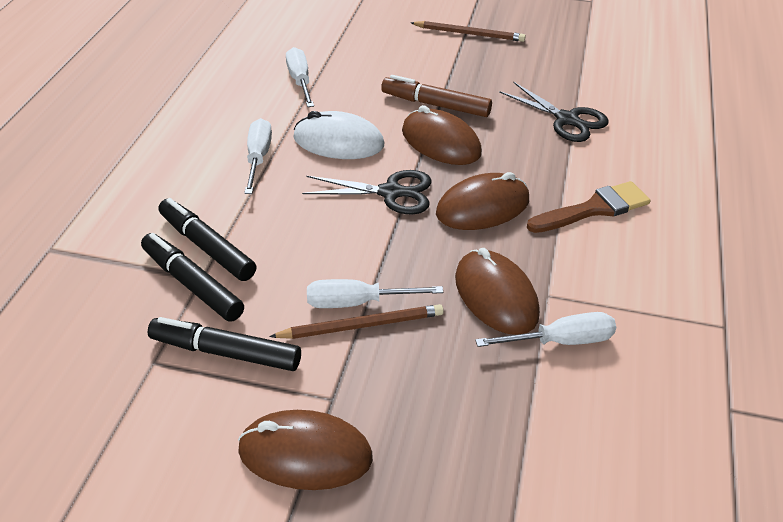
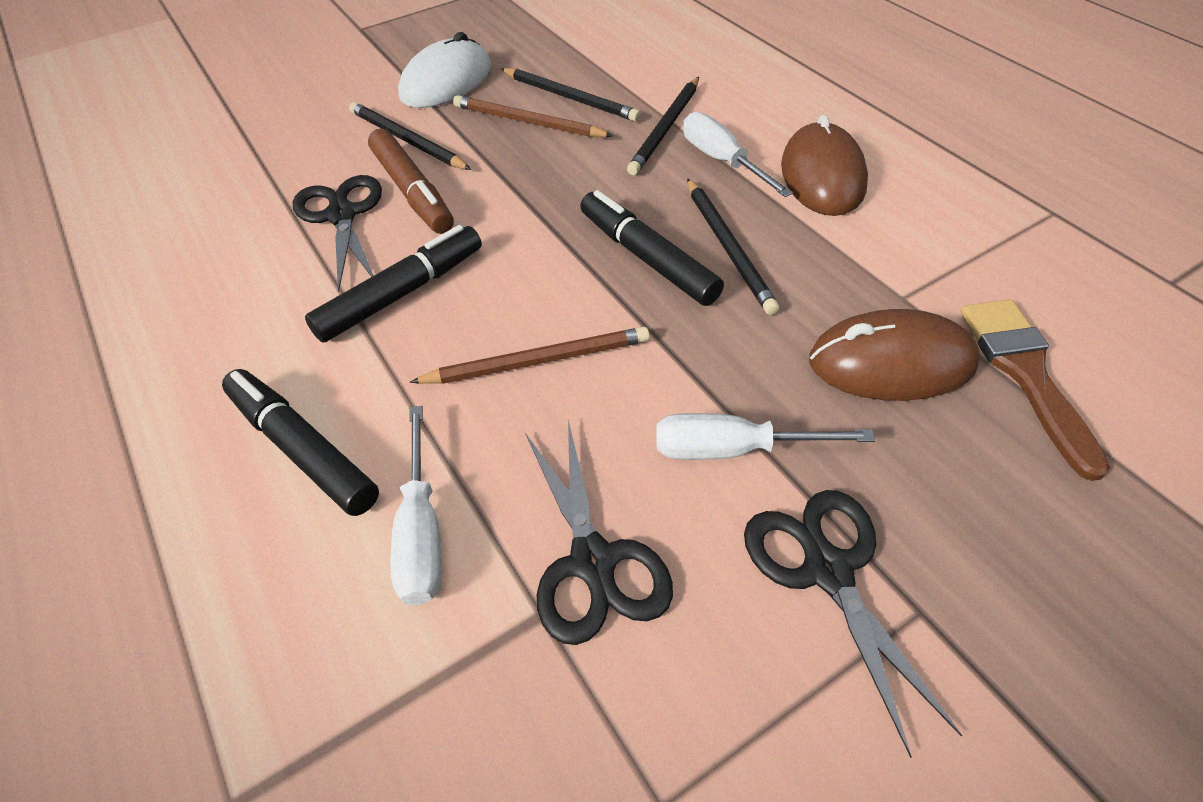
black pencil: none = 0 -> [349,102,471,170] [501,68,641,122] [627,77,699,175] [687,178,779,315] = 4
black scissors: [302,170,432,214] [499,82,609,142] = 2 -> [293,175,382,292] [525,420,673,645] [744,490,962,758] = 3
brown mouse: [238,410,373,490] [402,105,482,165] [436,172,529,230] [455,248,540,335] = 4 -> [781,115,868,216] [809,309,980,401] = 2
white screwdriver: [244,118,272,194] [286,47,314,107] [307,279,443,308] [475,312,616,347] = 4 -> [391,406,442,605] [656,413,875,460] [683,112,793,197] = 3

